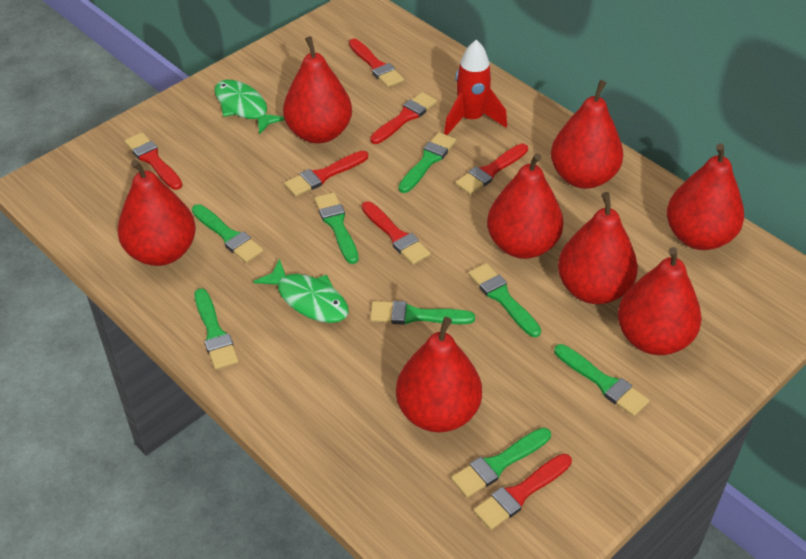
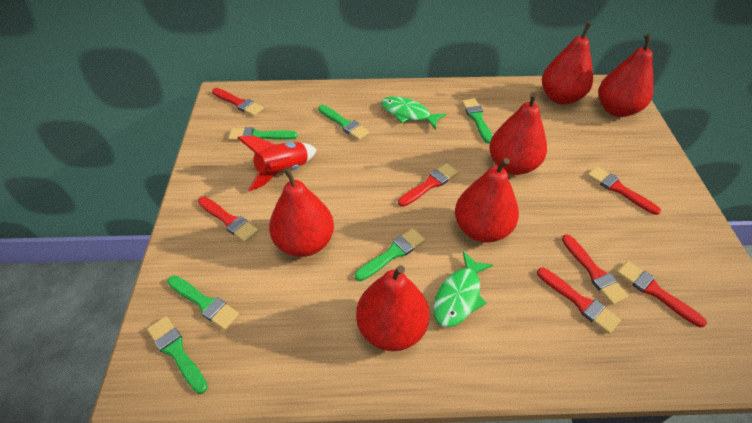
green brush: [192,204,264,263] [195,288,239,370] [314,192,359,264] [370,301,475,325] [398,132,456,193] [451,428,551,498] [468,263,541,337] [554,344,650,417] = 8 -> [147,316,208,394] [167,275,239,330] [229,127,298,141] [318,105,370,140] [355,228,425,281] [462,98,493,144] = 6
red pear: [118,160,196,266] [283,36,352,143] [396,317,482,432] [487,153,564,259] [551,80,623,189] [558,192,638,304] [618,247,702,355] [667,144,744,250] = 8 -> [269,167,334,257] [356,265,429,351] [455,158,519,243] [489,92,547,175] [542,22,593,105] [598,34,653,117] = 6

